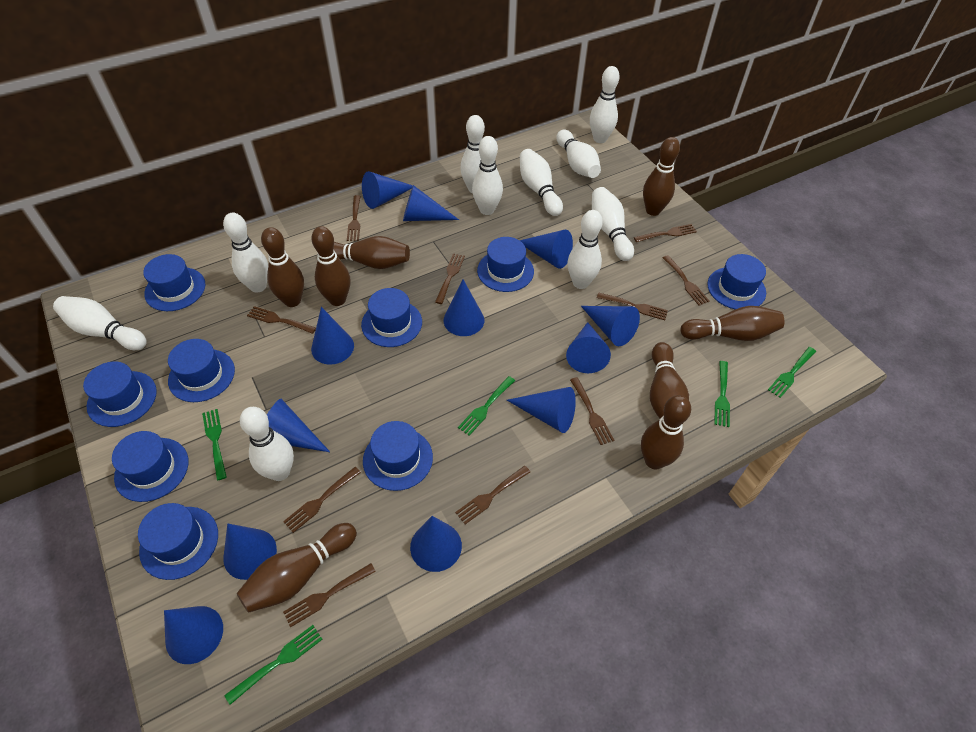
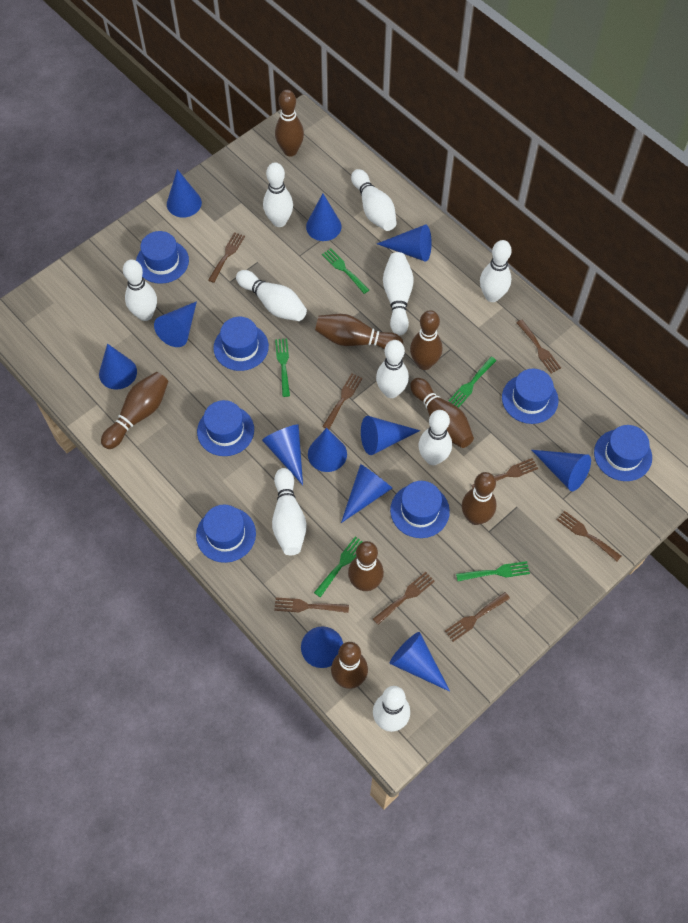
blue hat: [83,361,157,427] [112,431,188,502] [138,503,218,580] [143,254,205,311] [168,339,235,402] [361,288,422,347] [363,421,433,491] [477,237,534,292] [707,254,766,309] = 9 -> [136,231,189,284] [196,505,256,563] [197,400,254,456] [213,317,269,371] [390,481,450,538] [502,369,558,424] [594,425,652,481] = 7
brown fork: [247,306,316,334] [283,467,361,533] [283,563,376,627] [347,195,361,241] [435,253,465,304] [455,466,530,524] [570,377,614,445] [597,292,668,320] [634,224,697,242] [663,255,710,306] = 10 -> [208,232,245,283] [274,597,349,613] [322,373,363,429] [373,572,435,625] [445,592,510,642] [471,458,538,488] [516,320,561,373] [557,510,621,561] = 8

